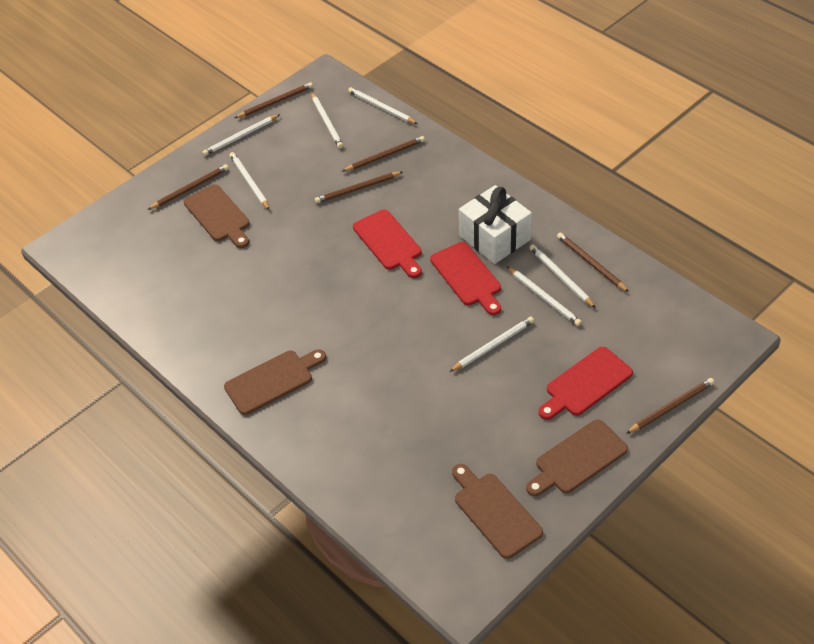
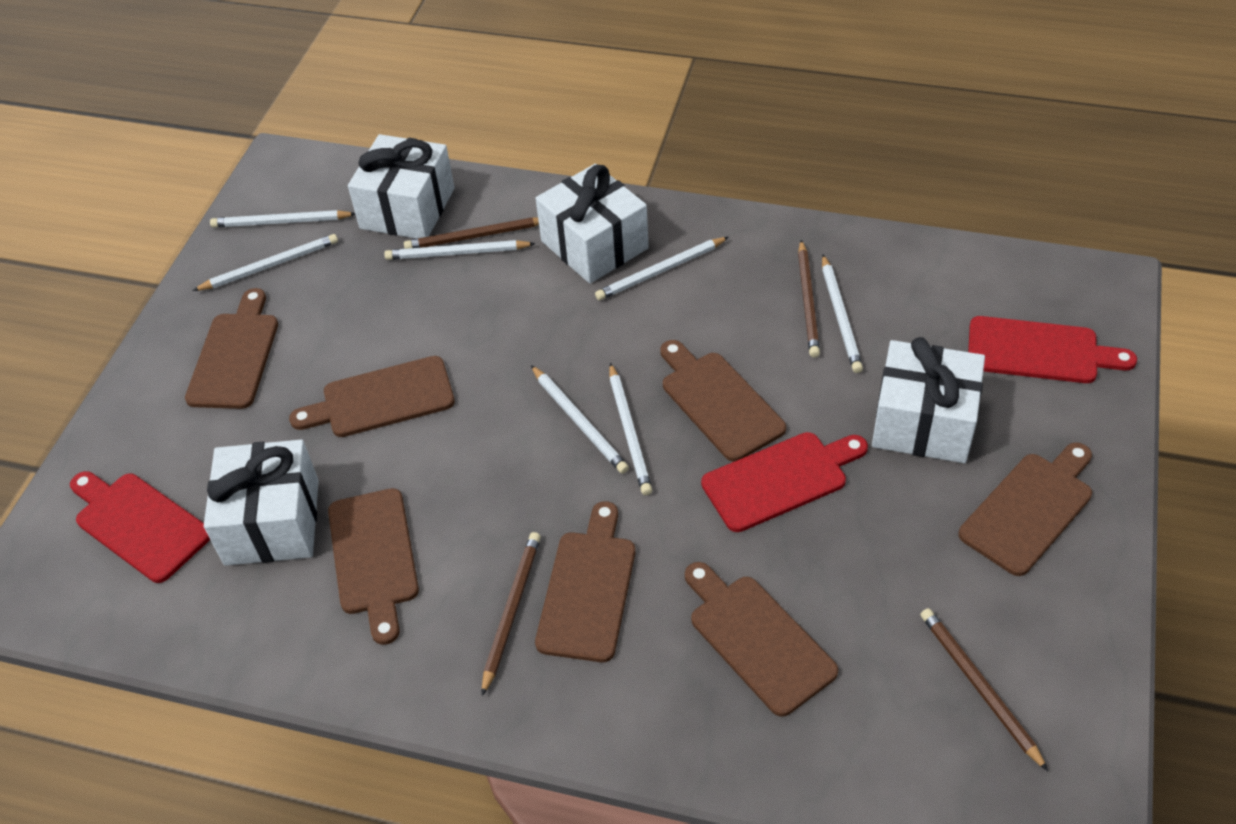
brown cutting board: [184,184,250,248] [224,349,326,415] [452,464,543,559] [526,419,628,497] = 4 -> [185,288,278,409] [289,356,455,437] [328,488,419,645] [535,501,635,662] [660,340,786,462] [685,562,838,717] [958,442,1092,576] = 7
brown pencil: [147,164,229,210] [235,82,313,118] [315,172,403,203] [343,136,425,171] [557,232,629,292] [626,378,714,434] = 6 -> [404,217,539,249] [482,532,541,696] [798,240,820,358] [920,608,1048,771] = 4
white gift: [459,185,532,264] = 1 -> [204,440,319,566] [348,134,455,239] [536,164,649,283] [872,337,985,463] = 4

